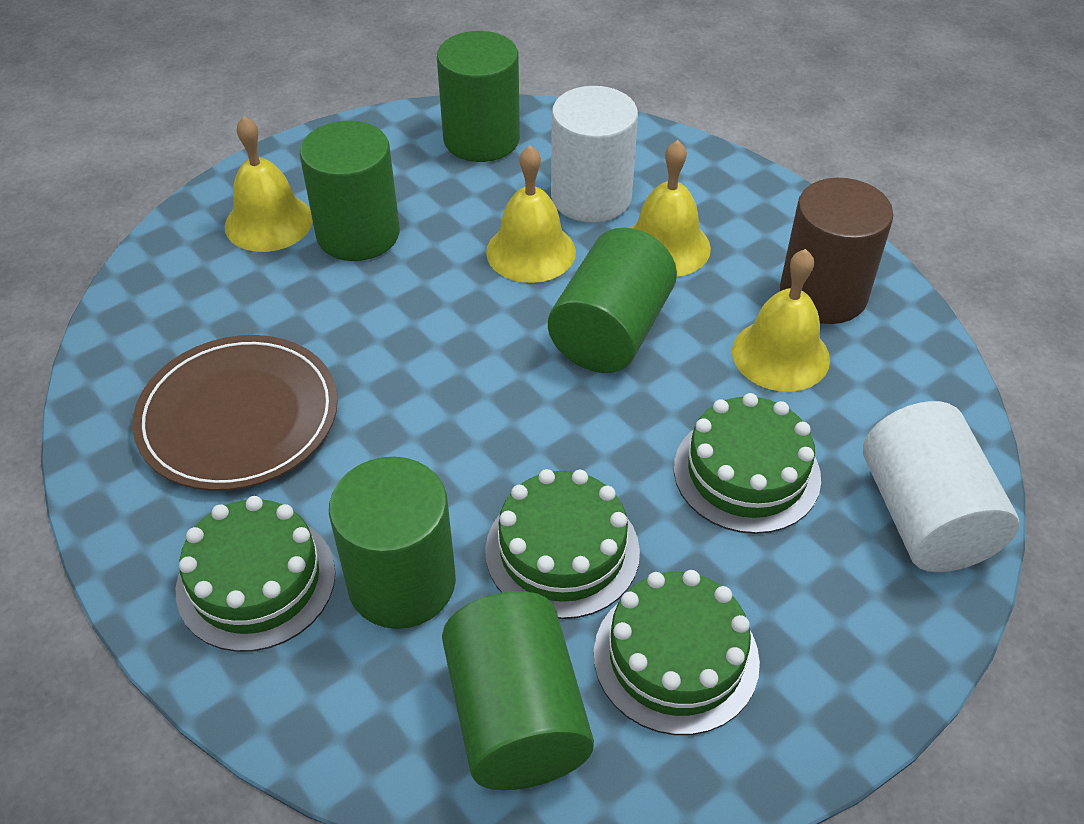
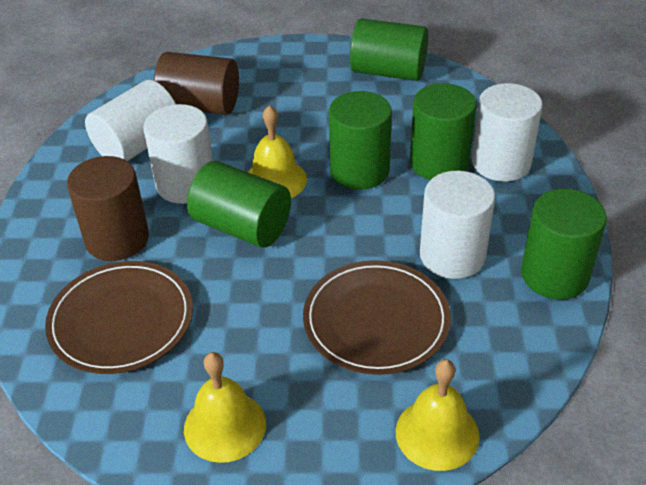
brown cylinder: [780,178,893,324] = 1 -> [67,156,149,261] [154,52,239,115] = 2
brown plate: [132,335,338,491] = 1 -> [45,261,193,374] [303,260,451,375] = 2
green cake: [176,496,336,652] [485,469,640,619] [594,570,760,735] [674,393,821,534] = 4 -> none = 0
white cylinder: [551,86,638,223] [863,401,1019,572] = 2 -> [85,80,176,161] [143,104,213,204] [420,171,495,279] [472,83,543,182] = 4
yellow bell: [225,116,313,252] [486,145,576,283] [631,140,711,277] [732,249,830,392] = 4 -> [184,352,266,463] [248,105,307,198] [396,359,480,471] = 3

